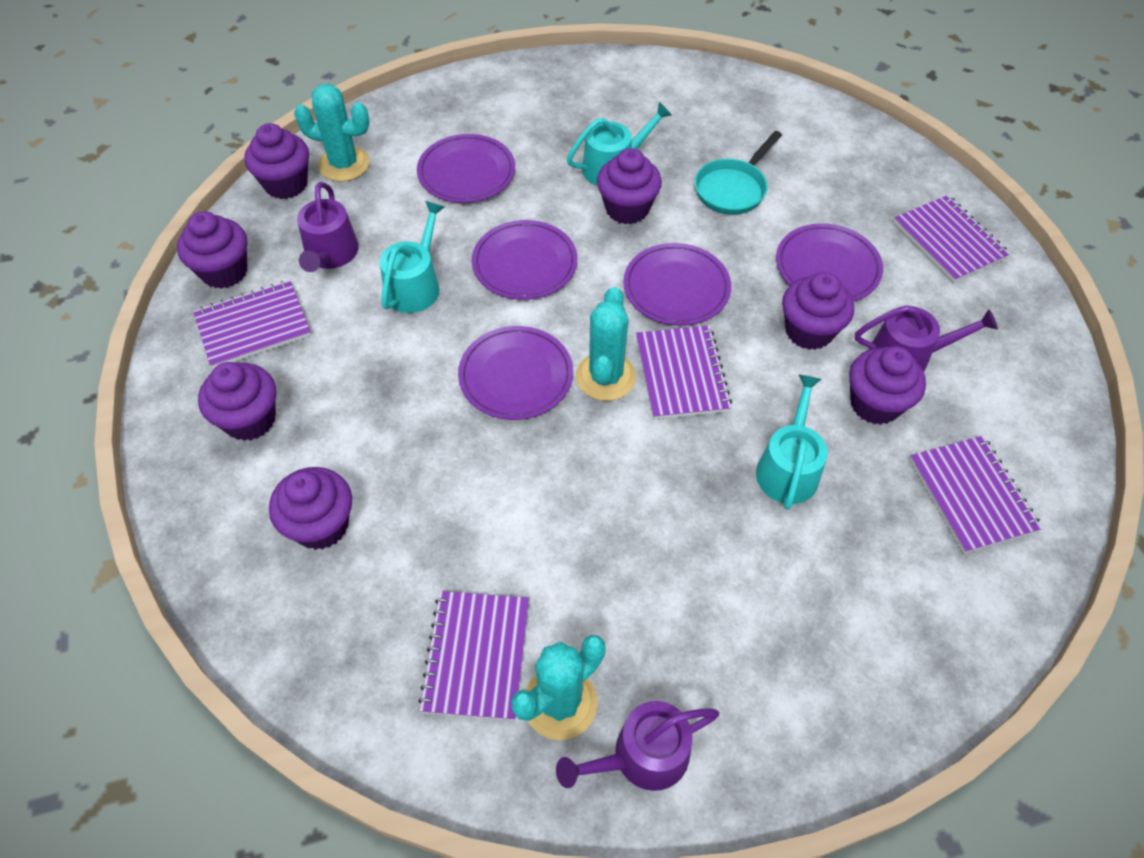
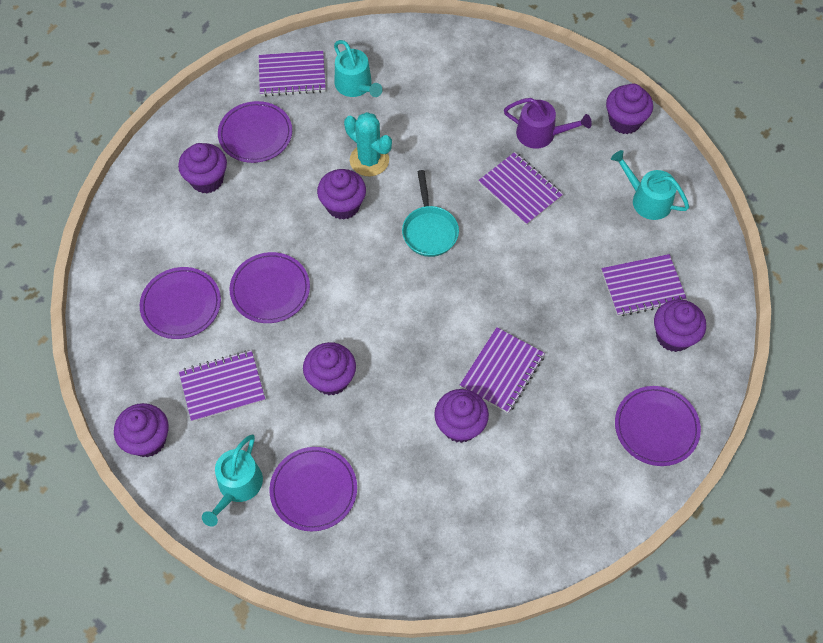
purple watering can: [297,182,359,272] [556,701,719,791] [855,305,998,372] = 3 -> [504,98,592,149] = 1
turquoise cactus: [294,84,370,182] [511,635,606,740] [576,287,636,401] = 3 -> [344,112,392,176] = 1

